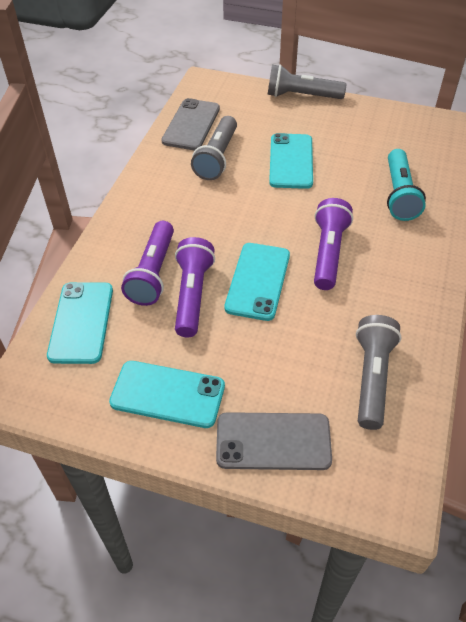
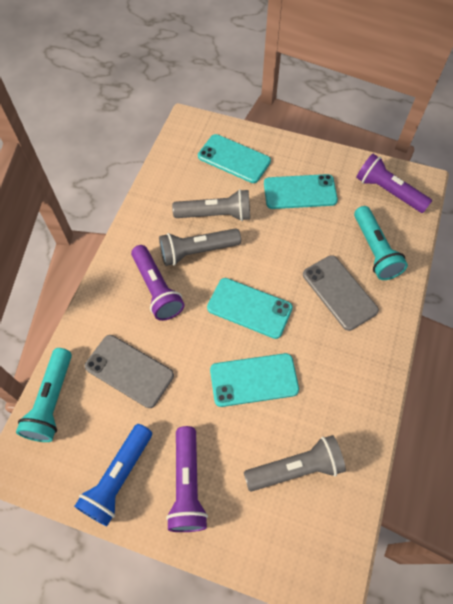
blue flashlight: none = 0 -> [74,424,152,526] = 1
turquoise flashlight: [387,149,426,221] = 1 -> [16,348,72,442] [354,206,408,280] = 2

